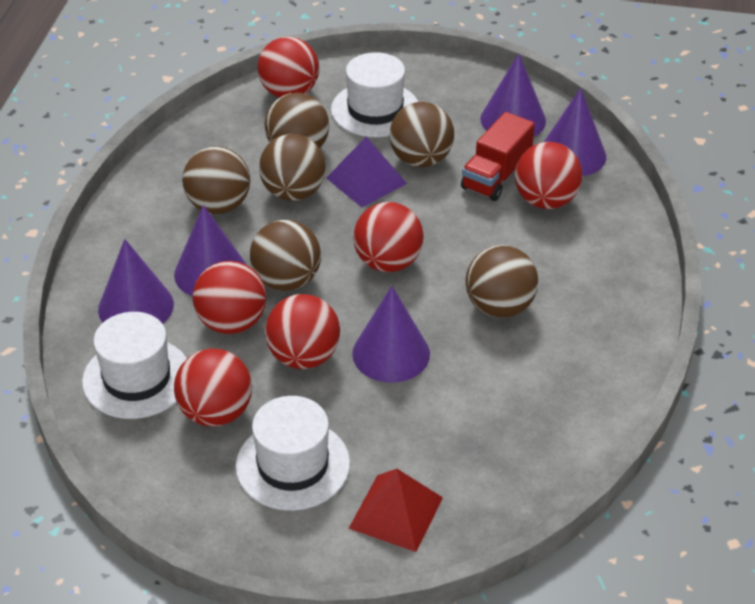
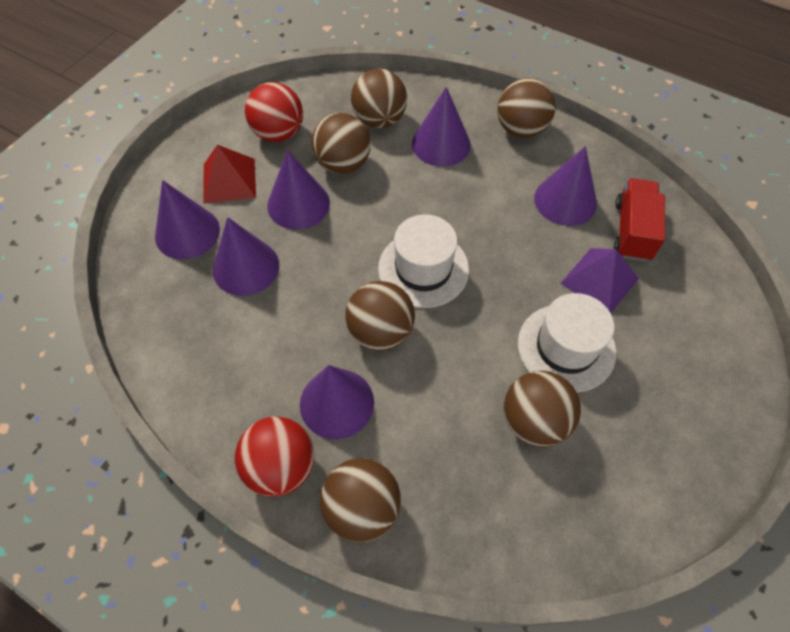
purple cone: [98,239,174,324] [174,205,246,296] [352,286,430,383] [480,53,546,136] [544,88,606,176] = 5 -> [155,180,220,259] [213,217,279,296] [267,150,330,230] [300,365,374,439] [412,87,471,167] [534,146,597,226] = 6
red ball: [174,349,252,426] [193,261,266,334] [257,37,319,98] [265,294,340,369] [353,202,424,272] [515,142,582,209] = 6 -> [235,417,314,497] [245,82,303,142] = 2
white hat: [82,312,187,419] [236,396,350,511] [331,52,418,137] = 3 -> [378,214,469,308] [518,293,616,393] = 2

